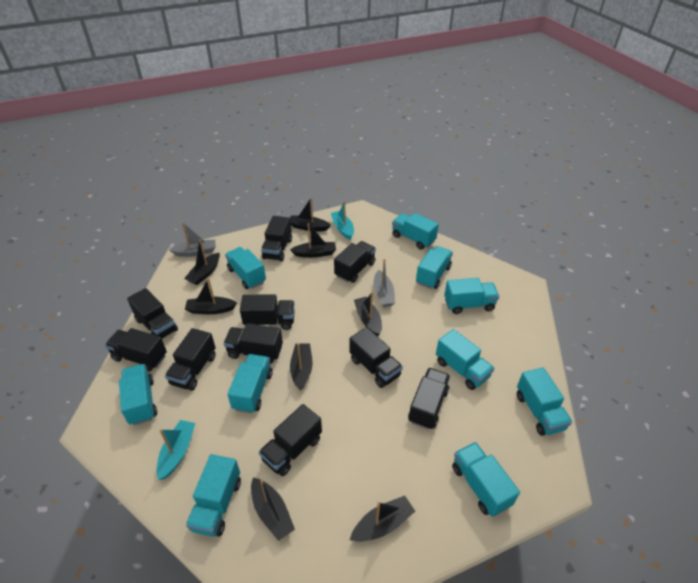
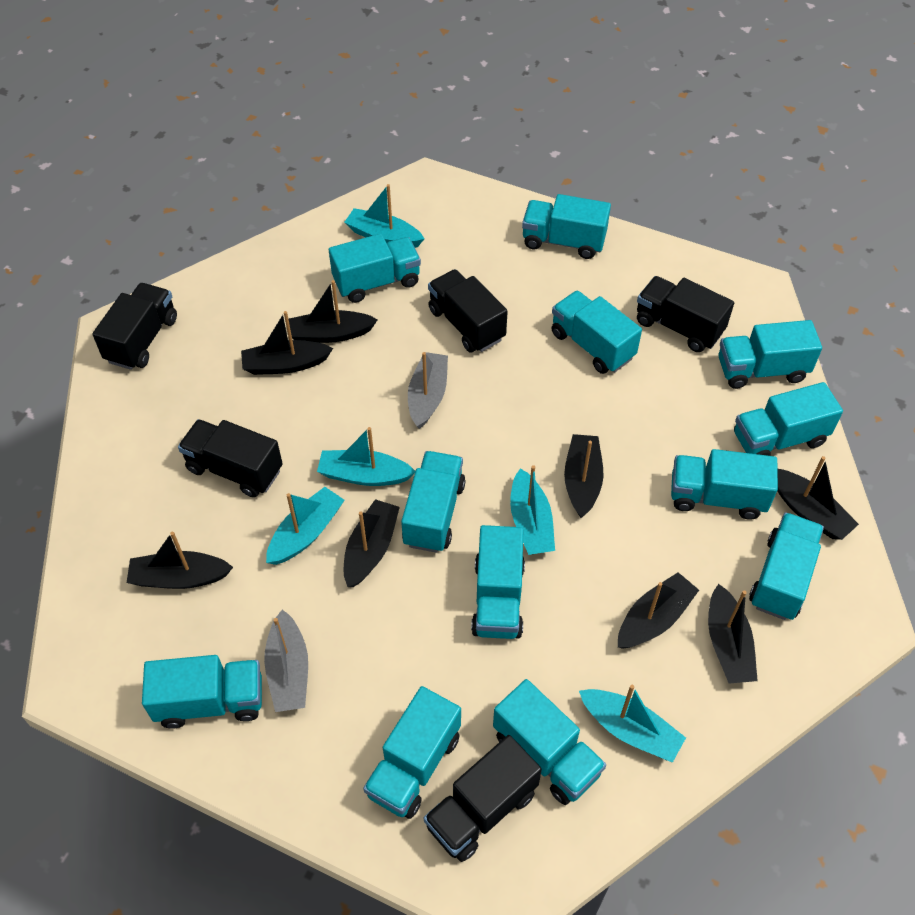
black truck: [105,328,167,372] [127,288,178,339] [165,328,216,391] [223,323,283,364] [240,294,295,330] [259,404,322,476] [261,216,292,262] [334,241,376,283] [350,327,403,388] [408,368,450,429] = 10 -> [92,283,177,370] [178,419,283,498] [424,735,542,862] [428,269,508,353] [637,276,734,352] = 5
turquoise boat: [156,420,195,480] [331,201,354,240] = 2 -> [266,487,345,565] [317,427,415,486] [344,184,424,248] [510,465,555,555] [579,685,686,763] = 5
turquoise truck: [119,364,157,425] [186,454,241,537] [225,247,266,289] [227,354,273,413] [392,213,439,249] [416,246,453,289] [436,329,494,390] [444,278,499,314] [452,442,520,517] [517,368,572,436] = 10 -> [142,655,262,729] [329,234,421,303] [363,686,461,819] [401,451,466,553] [471,525,525,639] [493,679,606,805] [522,194,611,259] [551,291,642,374] [671,449,778,520] [718,320,822,389] [734,382,843,456] [749,512,824,620] = 12

